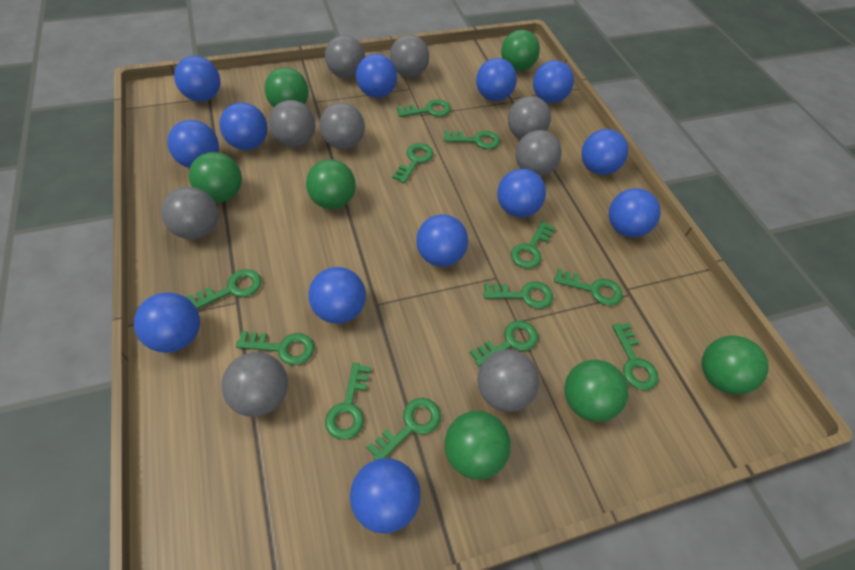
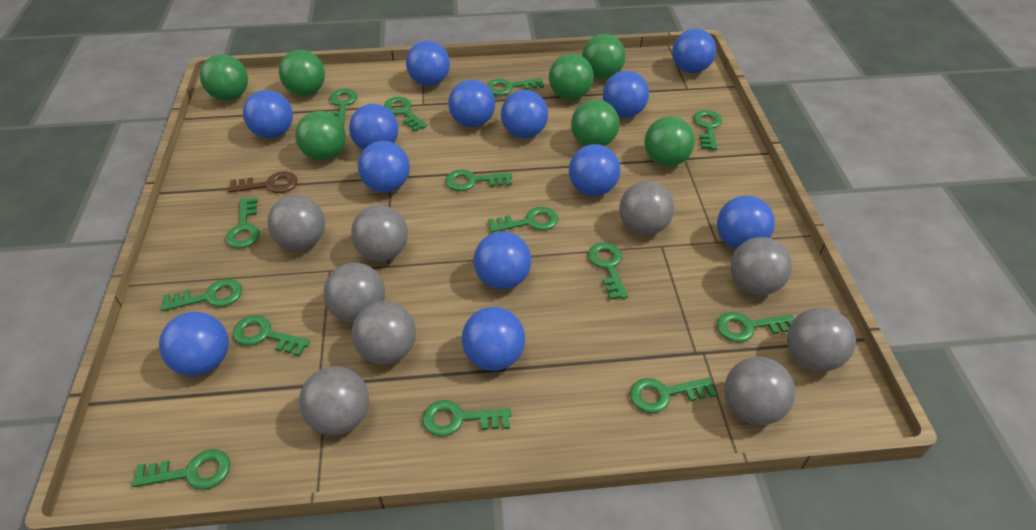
brown key: none = 0 -> [228,171,298,193] = 1
green key: [187,269,262,309] [236,331,314,365] [325,363,371,440] [367,398,441,460] [392,143,434,183] [397,99,451,117] [444,131,500,149] [470,321,538,367] [484,281,553,309] [511,221,555,269] [554,269,623,306] [612,323,658,390] = 12 -> [132,449,230,490] [161,279,242,311] [226,197,260,248] [233,315,310,356] [330,89,357,126] [384,97,427,132] [422,400,511,436] [445,169,512,191] [487,78,544,96] [488,207,558,233] [588,242,628,300] [630,377,717,413] [693,110,722,150] [717,312,794,342] = 14

